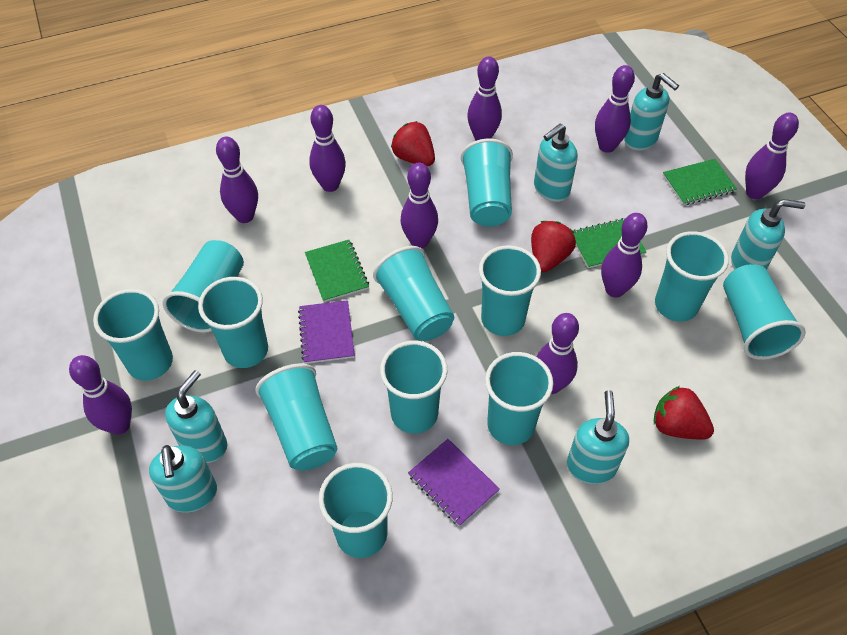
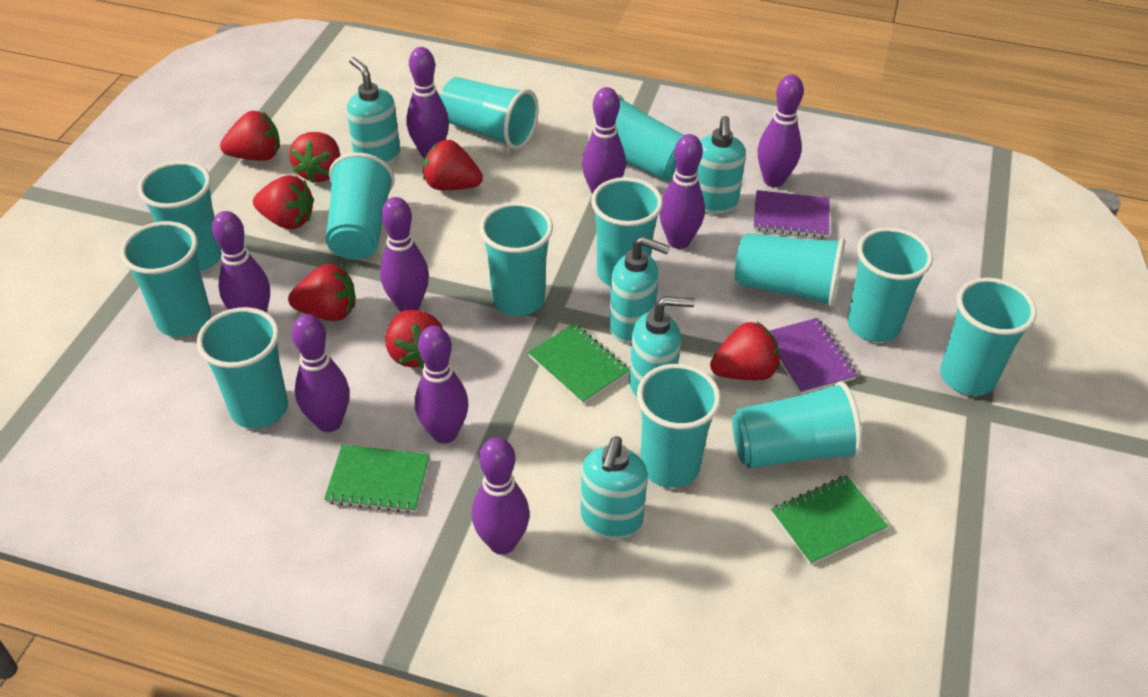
red strawberry: [391,121,435,166] [531,221,576,272] [654,386,714,439] = 3 -> [220,111,280,161] [253,175,314,229] [288,264,355,321] [289,132,341,183] [386,310,443,368] [423,140,483,190] [710,322,780,380] = 7
turquoise cup: [93,289,173,381] [162,240,244,333] [198,277,268,368] [255,364,338,471] [318,463,393,558] [373,246,454,341] [380,341,447,434] [461,139,513,227] [479,245,541,336] [485,352,553,445] [655,231,729,322] [723,264,806,360] = 12 -> [120,221,211,337] [138,161,222,271] [197,307,288,429] [326,153,395,260] [440,77,539,150] [479,202,553,316] [588,94,684,181] [591,177,663,287] [637,364,721,488] [732,381,862,468] [735,233,845,308] [847,227,933,342] [940,278,1037,396] = 13
turquoise soap dispenser: [149,445,217,513] [165,370,227,463] [534,124,578,202] [567,390,629,484] [624,73,679,151] [731,199,805,270] = 6 -> [347,57,400,165] [580,436,648,539] [609,236,670,344] [629,296,695,399] [697,116,746,214] = 5

